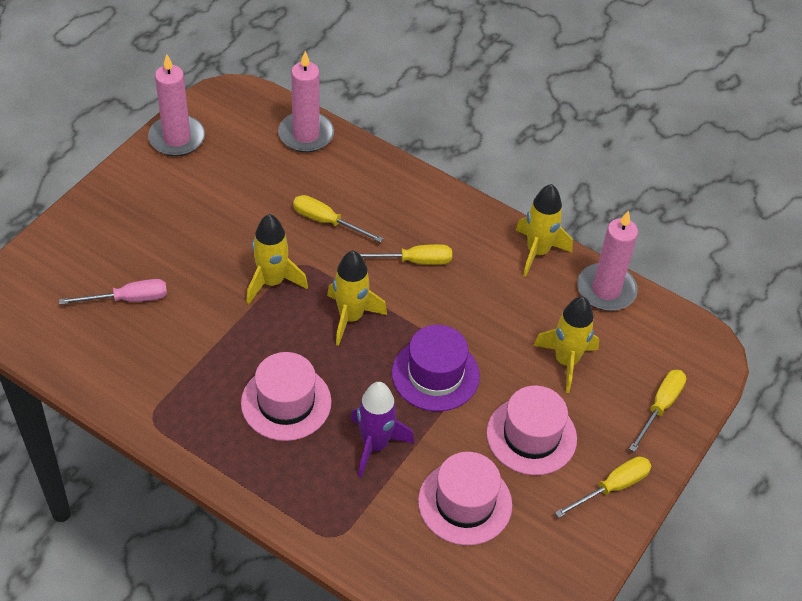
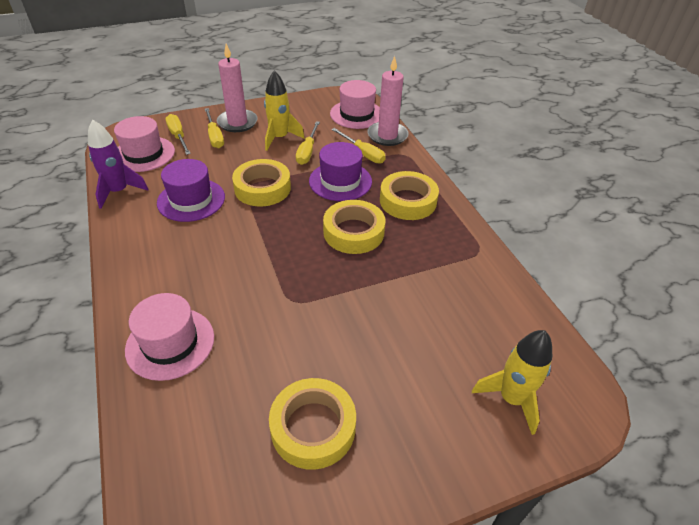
pink candle: [148,54,205,156] [278,51,334,152] [577,210,638,311] = 3 -> [217,44,258,132] [367,56,409,146] = 2
pink screwdriver: [59,279,167,305] = 1 -> none = 0
purple hat: [392,325,480,411] = 1 -> [157,159,225,222] [309,142,372,201] = 2
yellow rocket: [246,214,308,305] [327,250,387,346] [516,184,573,277] [533,296,600,393] = 4 -> [264,70,305,151] [472,330,552,435] = 2
yellow tape: none = 0 -> [232,159,291,206] [269,378,356,470] [323,200,385,254] [380,171,439,220] = 4

